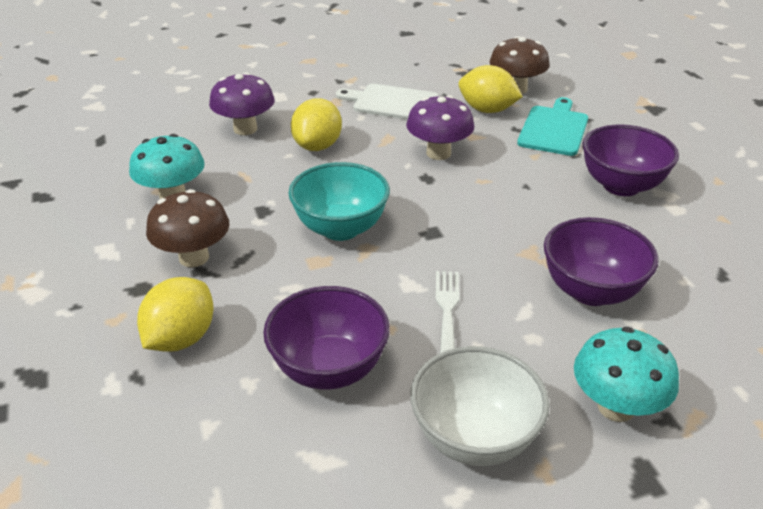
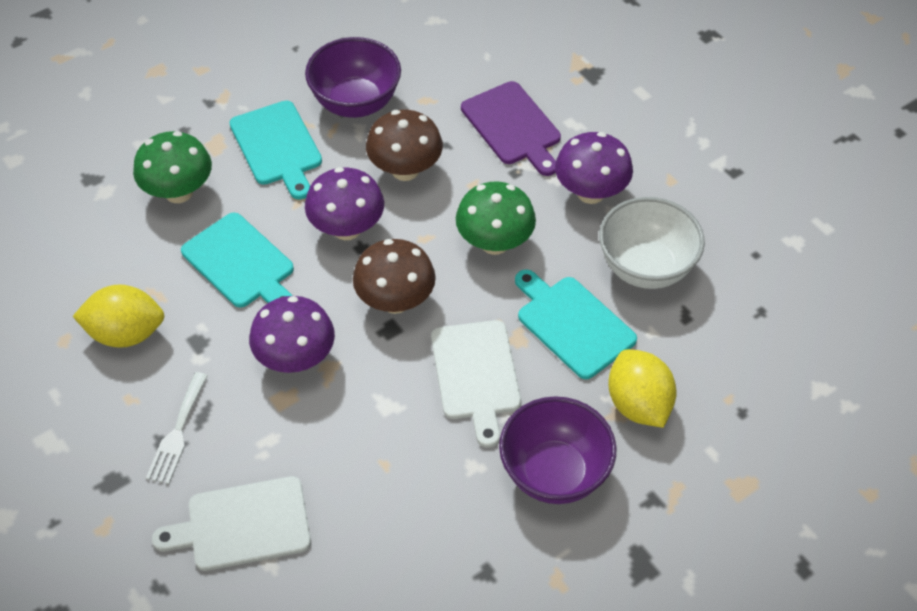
green mushroom: none = 0 -> [133,131,212,203] [456,181,536,255] = 2
purple bowl: [263,286,390,390] [544,217,659,306] [583,125,679,196] = 3 -> [305,37,401,118] [499,396,616,504] = 2
purple cutting board: none = 0 -> [461,81,561,176] = 1
purple mushroom: [209,72,275,135] [406,95,474,160] = 2 -> [249,296,335,373] [305,167,384,240] [555,132,633,204] = 3
turquoise bowl: [289,162,390,241] = 1 -> none = 0
turquoise cutting board: [517,97,588,156] = 1 -> [181,213,294,308] [229,101,322,200] [515,269,637,379] = 3
turquoise mushroom: [129,134,205,199] [574,327,679,422] = 2 -> none = 0
white cutting board: [336,84,439,120] = 1 -> [152,476,311,571] [431,320,521,448] = 2
yellow lemon: [137,277,214,352] [291,98,342,151] [459,65,523,113] = 3 -> [73,285,164,348] [608,349,676,428] = 2

